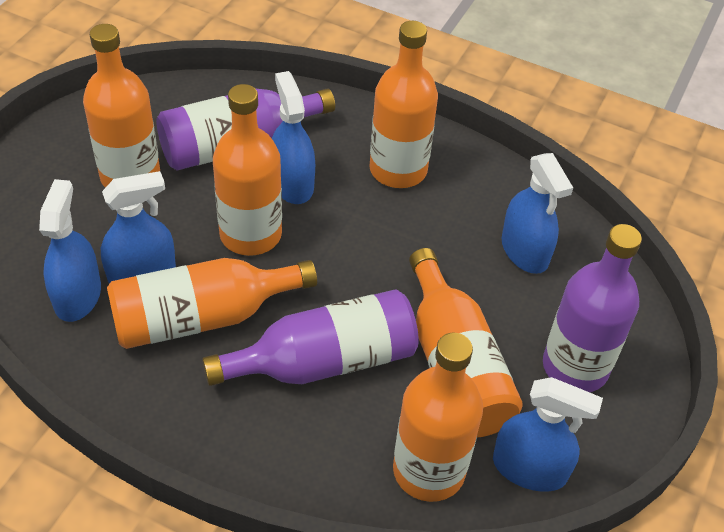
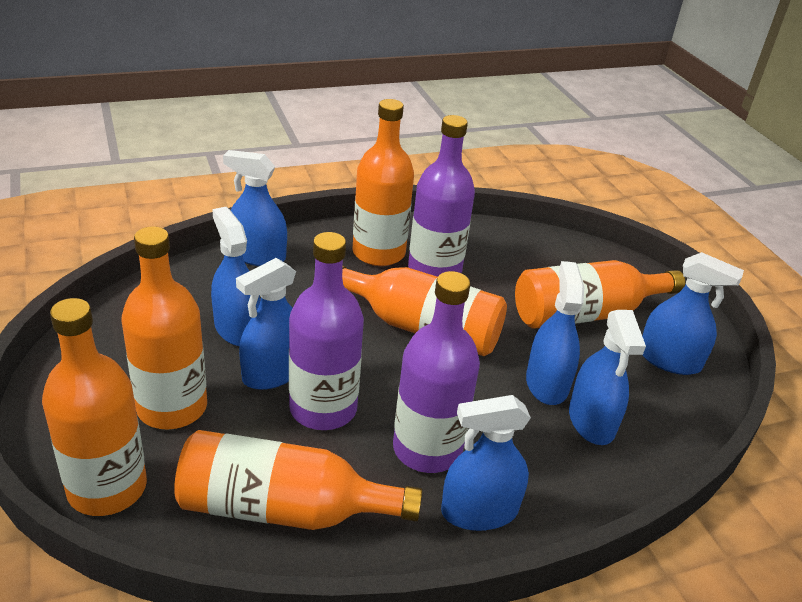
blue spray bottle: [39,179,101,322] [101,171,176,284] [272,71,315,204] [493,377,603,492] [502,153,573,274] = 5 -> [211,207,260,346] [223,150,287,266] [236,258,296,390] [441,395,531,531] [526,261,584,405] [569,310,646,445] [642,252,744,375] = 7

